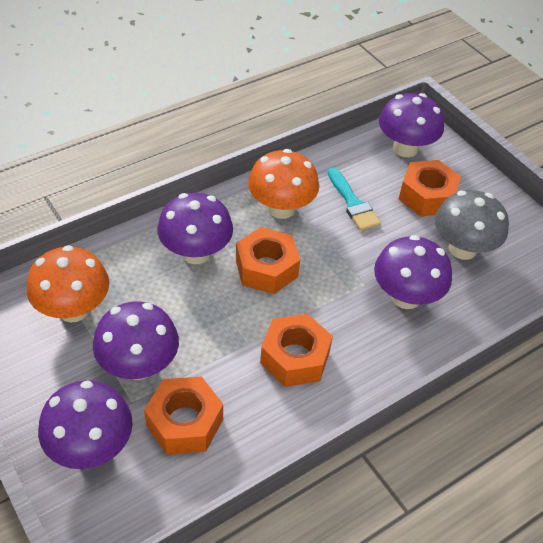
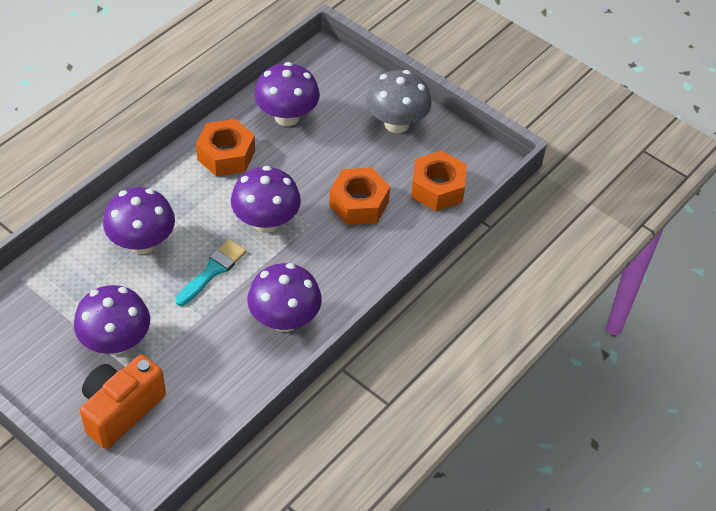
orange camera: none = 0 -> [80,355,166,449] = 1
orange mushroom: [27,245,109,322] [248,149,319,219] = 2 -> none = 0
orange nut: [144,377,223,454] [236,227,300,294] [260,314,333,387] [399,160,461,216] = 4 -> [196,119,255,176] [329,168,390,225] [411,151,467,211] = 3

